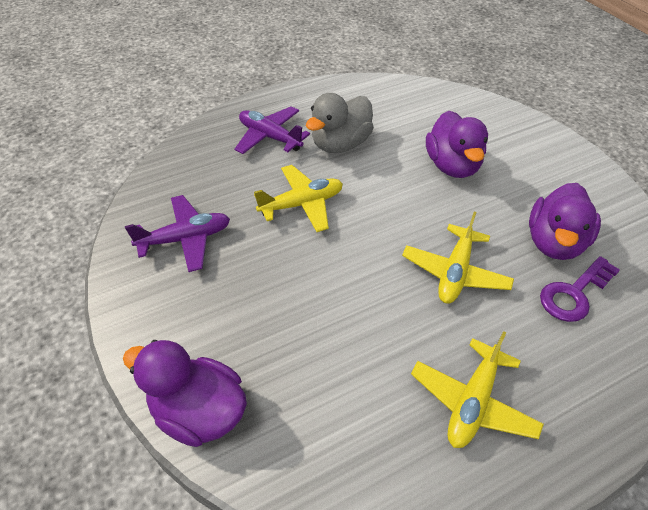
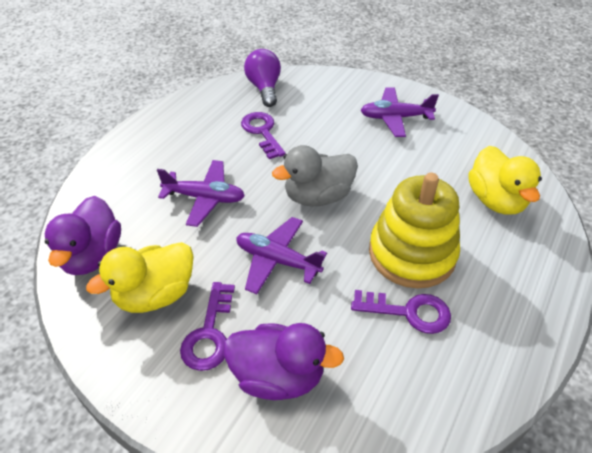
purple duck: [123,340,247,447] [426,111,488,178] [529,183,601,260] = 3 -> [45,196,121,275] [224,323,344,400] = 2
purple key: [540,256,620,322] = 1 -> [180,282,235,371] [241,112,286,159] [351,290,451,334] = 3
purple light bulb: none = 0 -> [244,49,281,107] = 1
purple plane: [125,195,230,272] [234,106,310,154] = 2 -> [157,160,245,227] [236,217,327,294] [360,88,439,137] = 3
yellow duck: none = 0 -> [86,242,194,313] [468,146,542,214] = 2
yellow plane: [254,165,343,232] [402,212,514,303] [411,331,544,448] = 3 -> none = 0
yellow stacking toy: none = 0 -> [369,173,460,288] = 1

